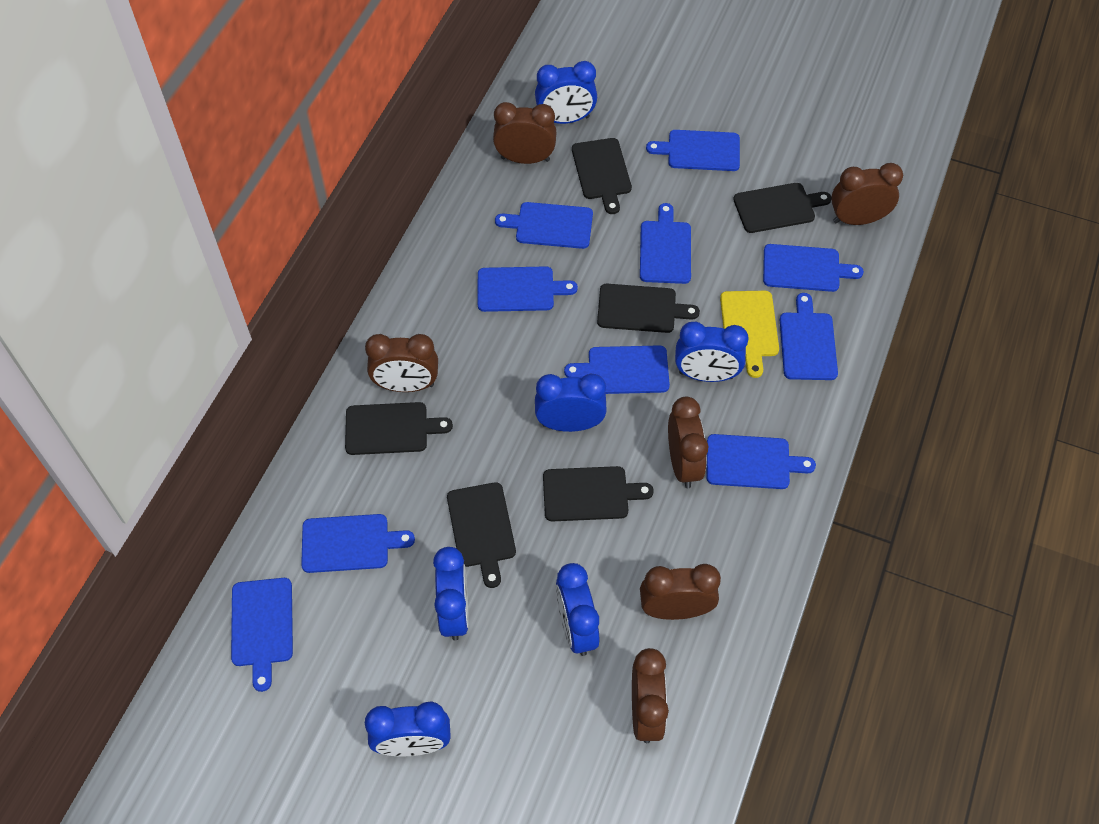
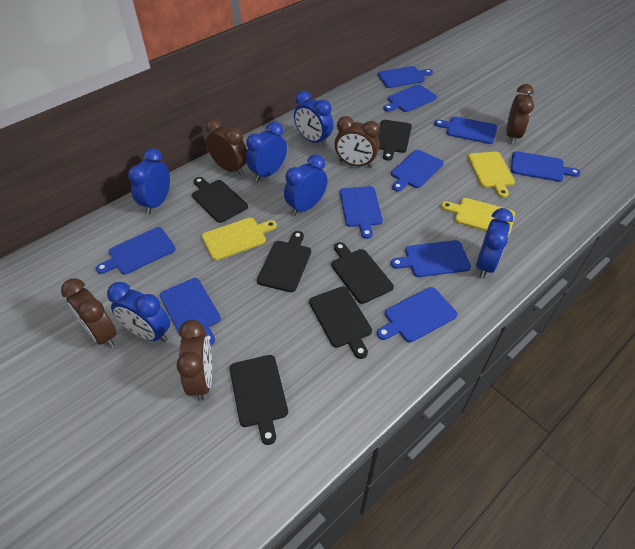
brown clock: [365,334,438,392] [493,102,557,164] [632,648,669,743] [640,564,721,620] [668,397,708,488] [831,163,903,225] = 6 -> [61,279,117,348] [176,320,212,401] [206,118,247,175] [334,116,380,168] [506,84,534,144] = 5
yellow cutting board: [720,291,779,378] = 1 -> [202,218,277,260] [441,198,515,236] [468,152,515,198] = 3

